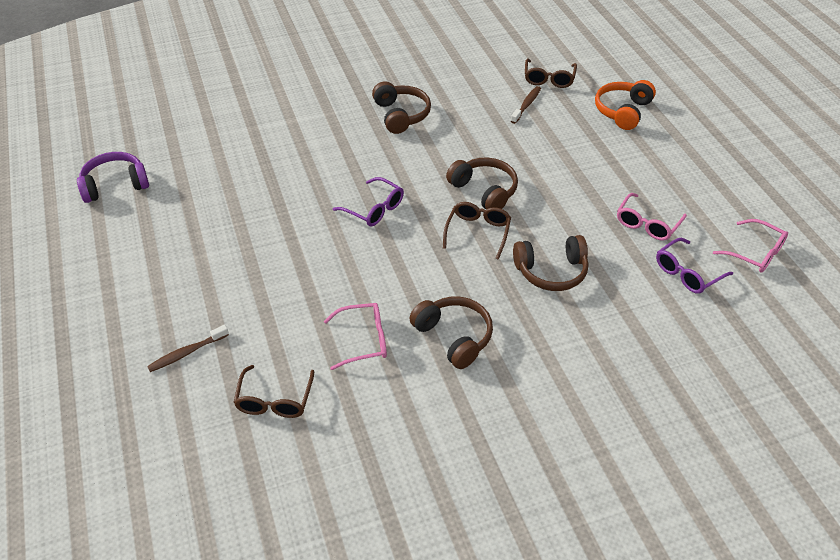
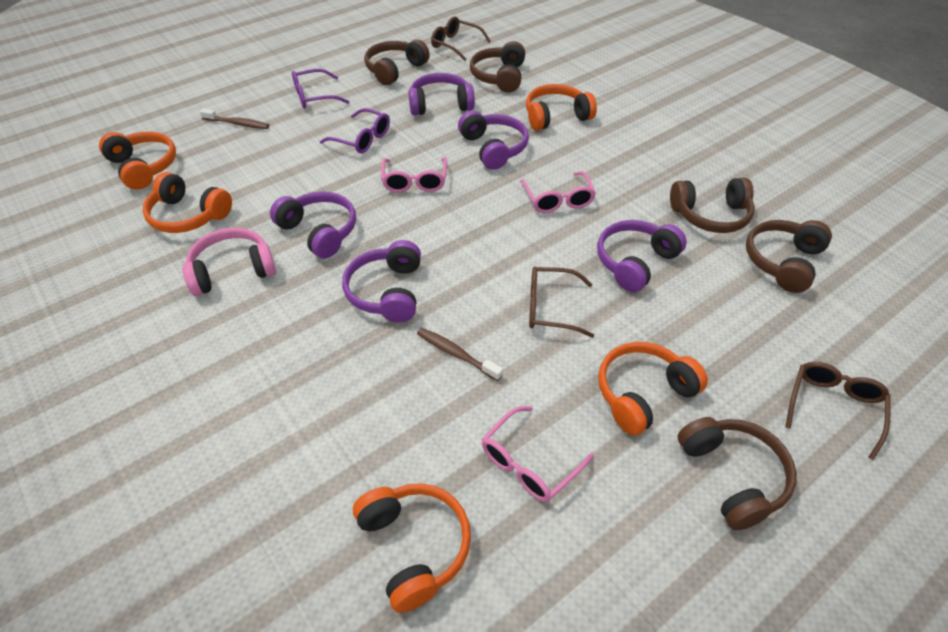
brown headphones: [372,81,431,134] [409,297,493,369] [446,158,518,209] [513,235,588,291] = 4 -> [364,39,430,85] [470,41,525,93] [670,178,755,233] [678,417,797,530] [746,220,832,293] = 5
orange headphones: [595,80,656,130] = 1 -> [99,132,176,190] [142,172,232,233] [353,483,471,613] [526,84,597,131] [598,342,708,435] = 5
pink headphones: none = 0 -> [182,228,276,296] = 1
purple headphones: [77,152,149,203] = 1 -> [270,191,356,258] [342,240,421,323] [408,73,475,116] [458,111,529,170] [597,220,687,292] = 5

